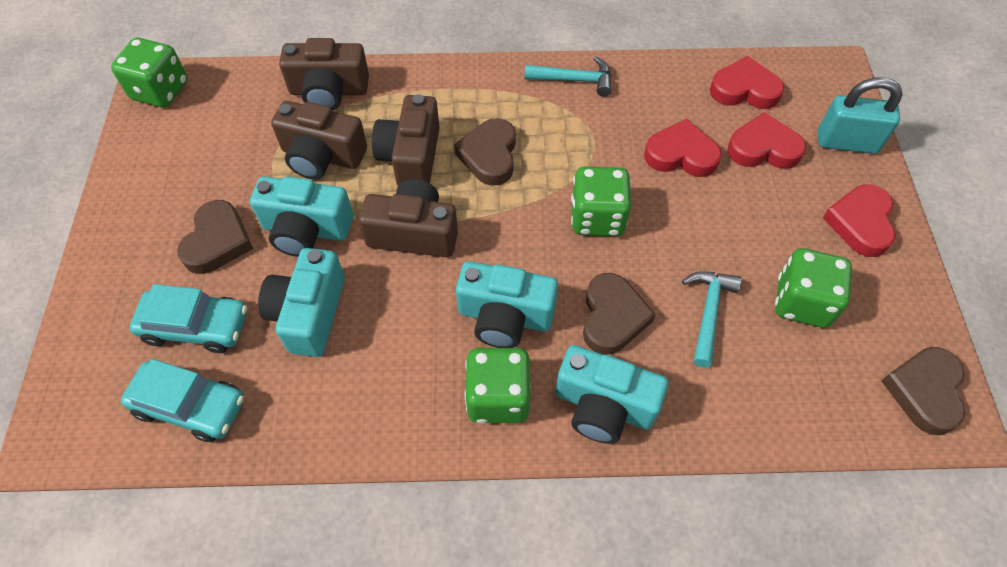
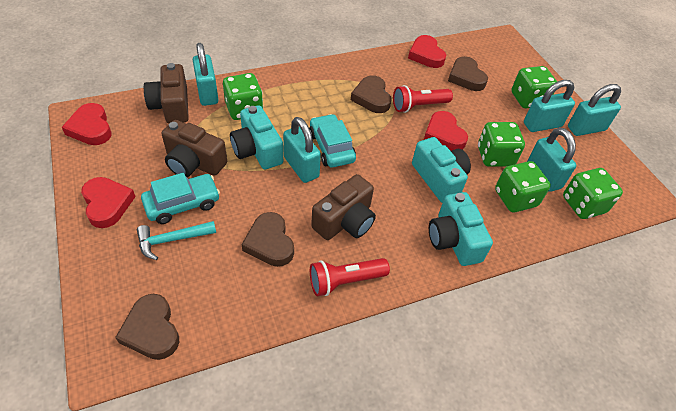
brown camera: [271,101,367,180] [279,38,369,110] [359,179,458,257] [372,94,440,185] = 4 -> [144,63,189,123] [162,120,227,177] [311,174,376,240] = 3
green dice: [111,38,188,108] [464,348,531,423] [571,166,631,236] [775,248,852,328] = 4 -> [223,73,263,120] [478,122,525,167] [495,161,551,212] [511,66,557,108] [563,168,623,219] = 5
red flashlight: none = 0 -> [310,258,390,296] [393,85,453,113] = 2
turquoise camera: [250,176,353,257] [258,248,345,357] [456,261,558,348] [555,345,668,444] = 4 -> [230,105,283,170] [412,137,471,203] [429,192,493,266] = 3
turquoise hammer: [524,56,611,97] [682,271,742,368] = 2 -> [137,221,216,260] = 1
turquoise padlock: [818,77,903,154] = 1 -> [193,43,218,106] [283,117,321,183] [524,80,575,132] [527,128,577,192] [568,84,621,136] = 5

